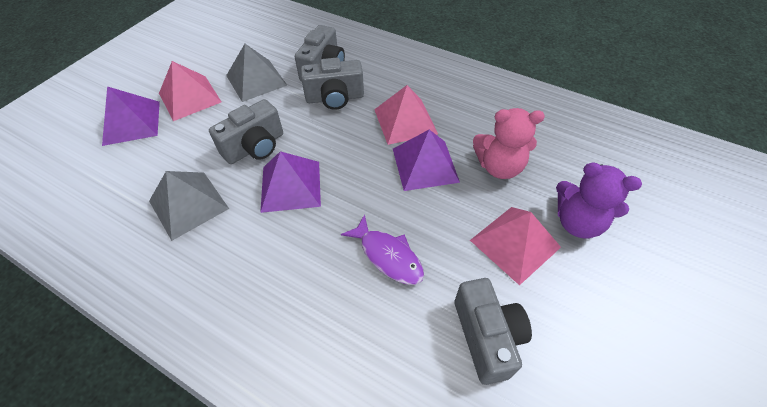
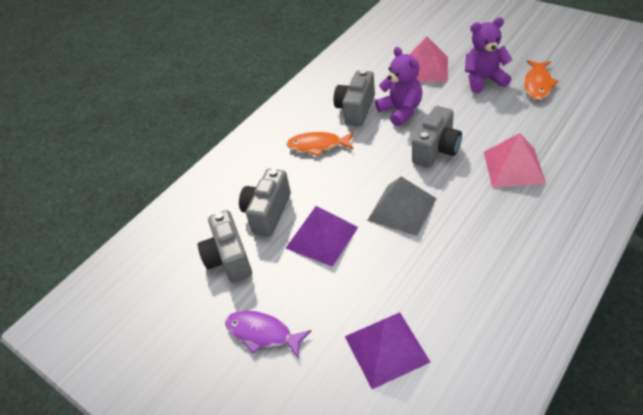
grey pyramid: [149,171,229,241] [226,44,287,102] = 2 -> [367,176,437,236] = 1
orange fish: none = 0 -> [286,132,354,156] [524,60,559,100] = 2
pink pyramid: [159,61,221,121] [374,85,438,145] [470,207,561,285] = 3 -> [409,37,448,82] [484,133,546,188] = 2
pink teddy bear: [473,108,545,179] = 1 -> none = 0
purple pyramid: [102,86,160,146] [260,151,321,213] [393,130,460,191] = 3 -> [286,206,358,267] [345,312,431,389] = 2
purple teddy bear: [556,162,642,239] = 1 -> [375,47,422,126] [465,17,512,93] = 2

